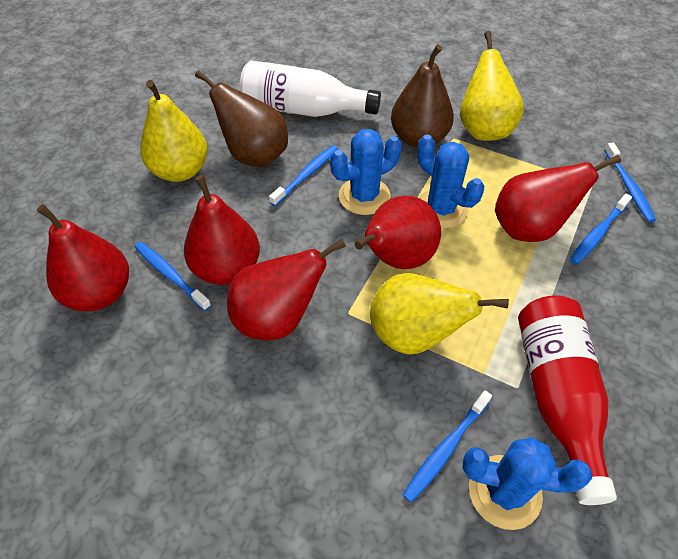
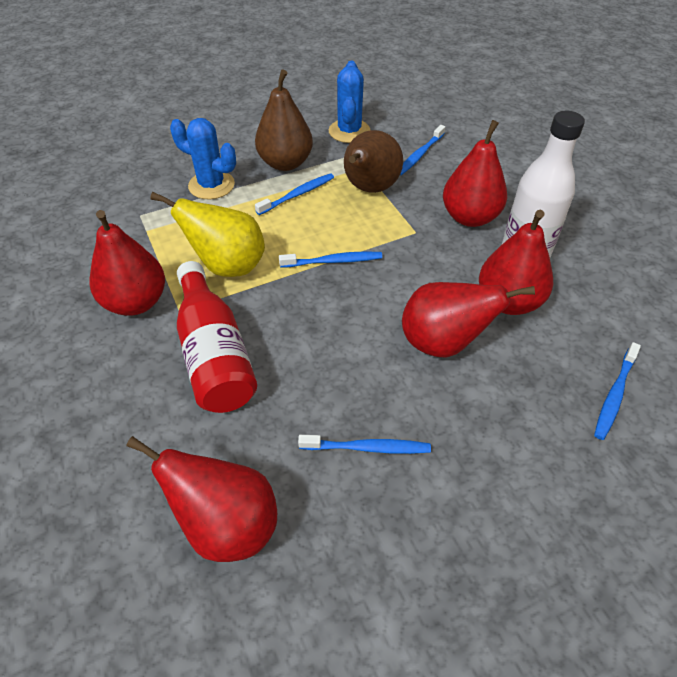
blue cactus: [330,129,401,215] [417,134,484,229] [462,437,592,530] = 3 -> [170,118,236,199] [329,61,370,143] = 2
yellow pear: [140,80,208,182] [370,273,509,355] [460,31,524,141] = 3 -> [150,192,265,277] = 1

